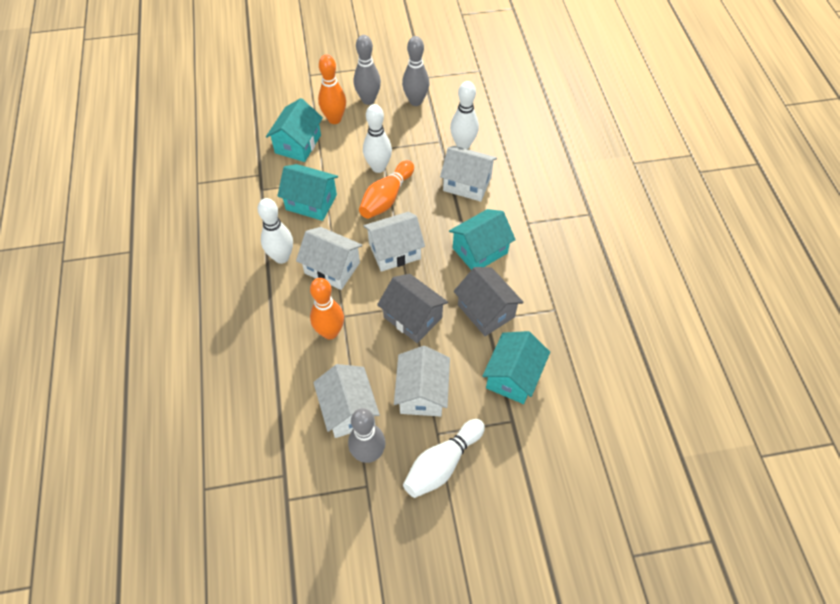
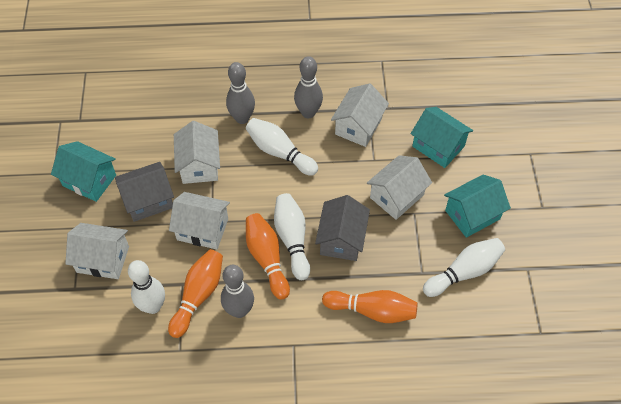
turquoise house: [266,98,323,162] [277,164,338,221] [449,209,516,270] [482,331,550,404] = 4 -> [51,141,116,202] [410,107,473,168] [444,175,511,238] = 3

